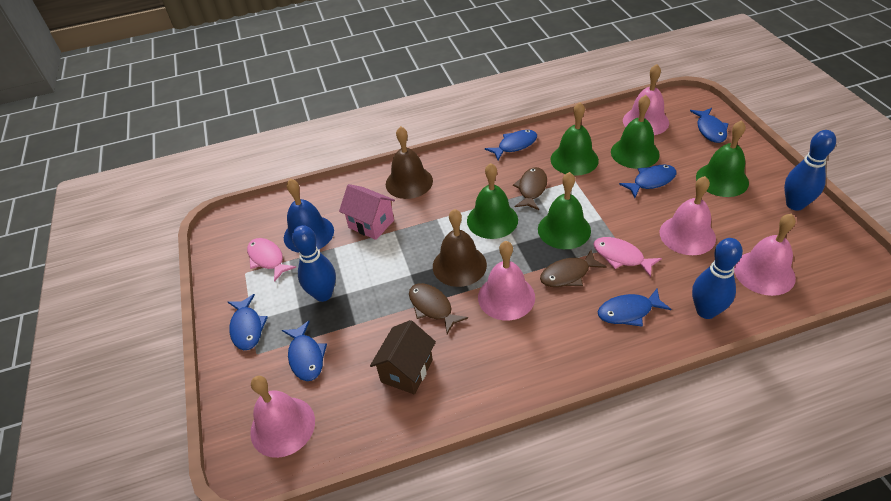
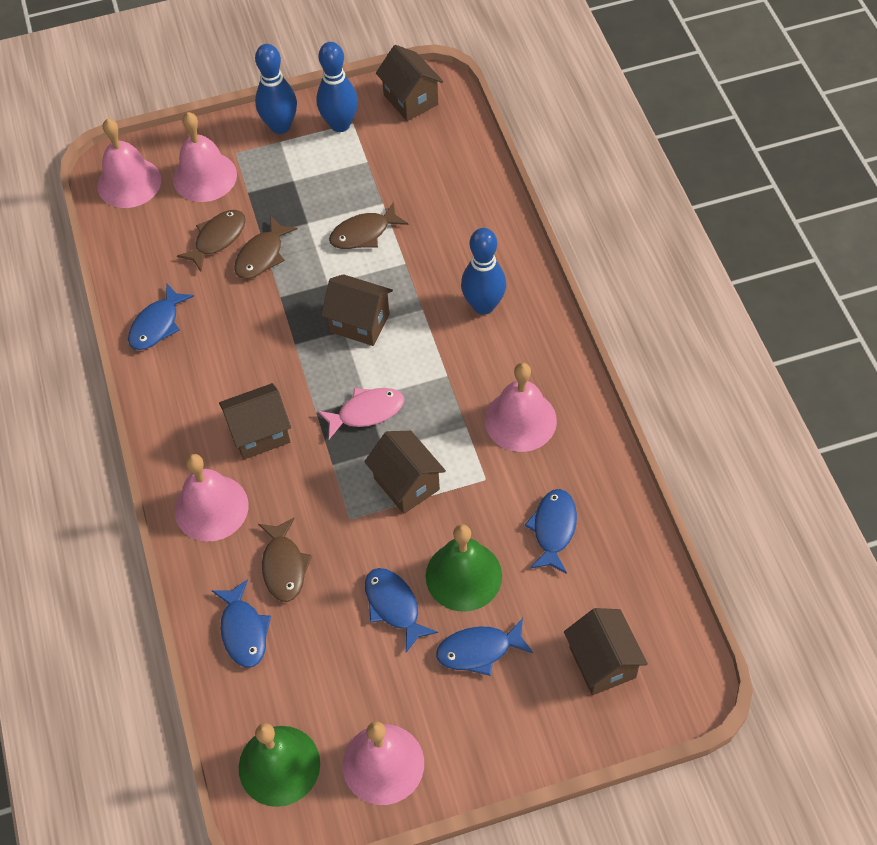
blue bell: [284,179,334,253] = 1 -> none = 0
blue fish: [228,294,268,350] [282,321,327,381] [485,130,537,160] [598,288,671,327] [619,165,677,198] [690,108,729,143] = 6 -> [128,283,194,350] [211,579,271,668] [365,568,438,652] [436,618,533,676] [524,489,577,574] = 5
brown bell: [386,126,433,199] [433,209,487,287] = 2 -> none = 0
brown fish: [409,283,468,334] [513,167,547,210] [540,250,607,287] = 3 -> [177,210,246,271] [234,217,298,279] [258,518,312,602] [329,202,409,249] = 4
brown house: [370,320,436,395] = 1 -> [219,383,291,459] [321,274,393,346] [364,431,446,514] [376,45,443,121] [564,608,648,695] = 5
green bell: [467,163,518,239] [538,172,591,249] [551,102,599,176] [611,95,660,169] [696,120,749,197] = 5 -> [239,723,320,807] [426,524,502,612] = 2
pink fish: [247,238,297,282] [593,237,662,277] = 2 -> [317,388,404,439] = 1
pink house: [339,184,395,240] = 1 -> none = 0

